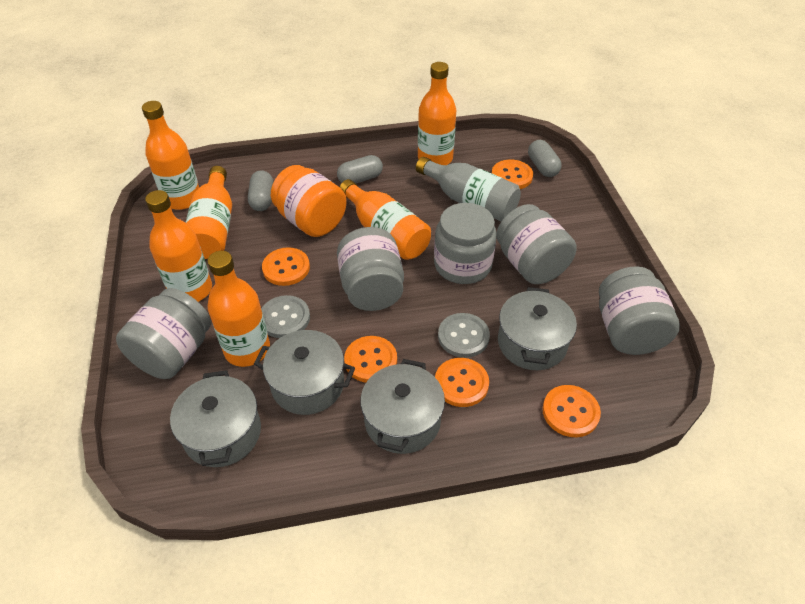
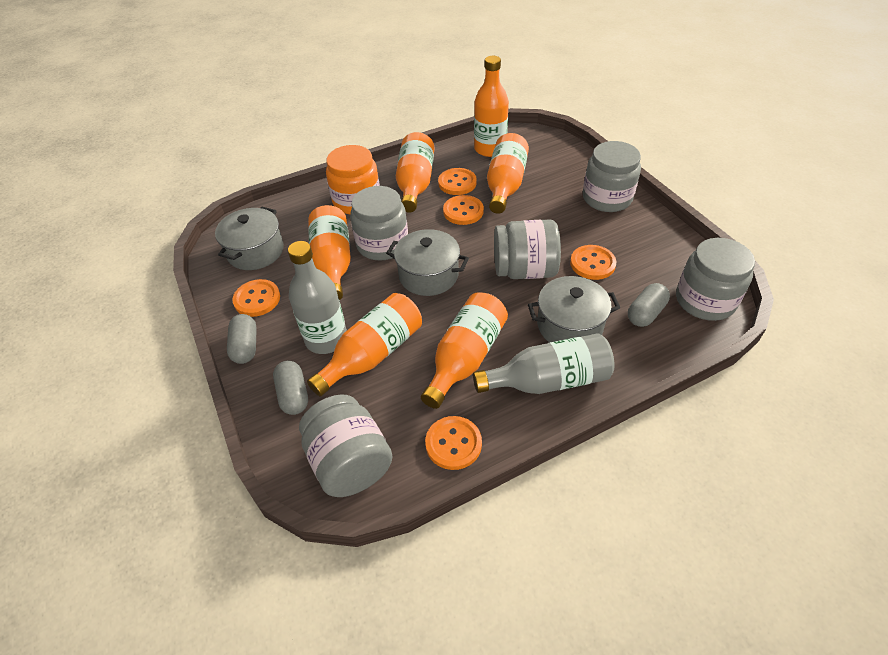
grey bottle: [416,157,521,221] = 1 -> [288,241,347,354] [473,333,615,394] = 2
grey button: [261,295,310,338] [438,313,490,358] = 2 -> none = 0
grey pot: [170,370,261,467] [254,330,355,415] [360,359,445,454] [498,287,577,370] = 4 -> [215,207,284,270] [386,229,469,296] [528,276,620,343] = 3

